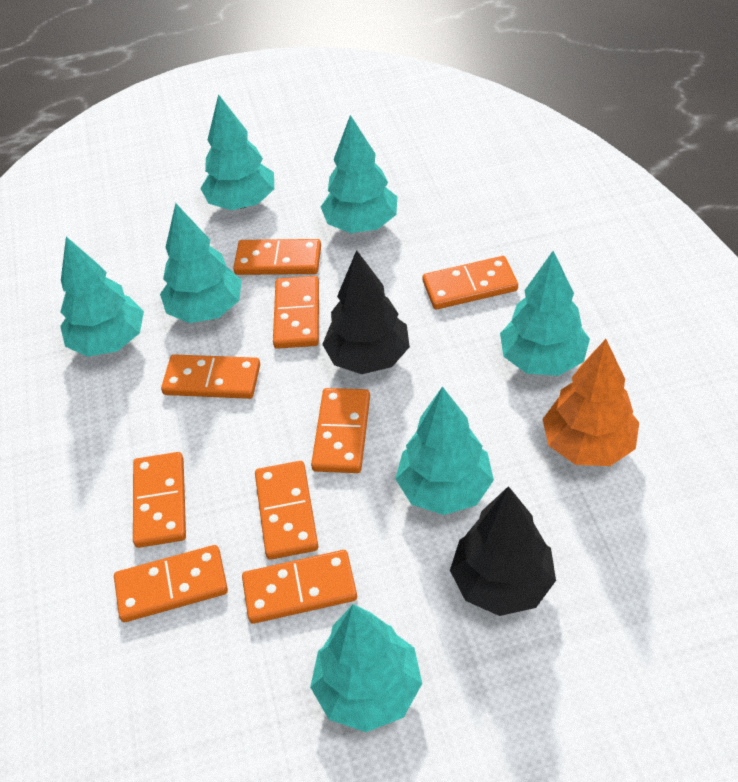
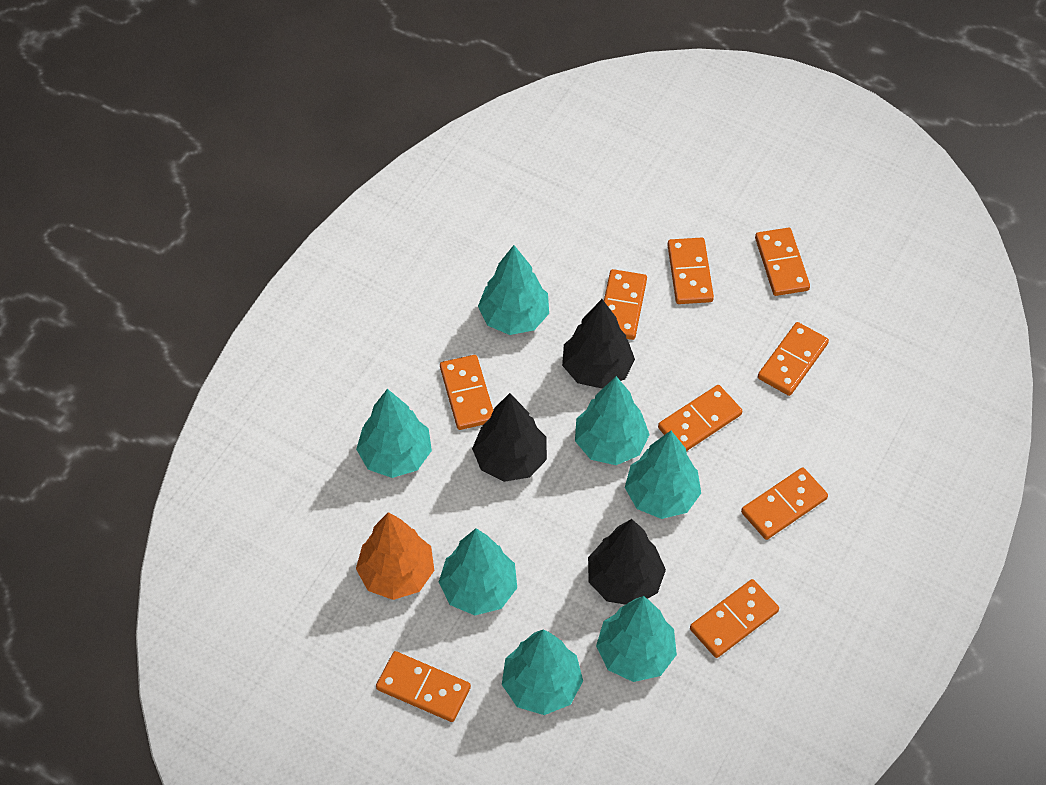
black tree: [322,250,410,374] [450,486,556,616] = 2 -> [472,393,547,482] [562,299,635,389] [588,519,666,605] = 3

